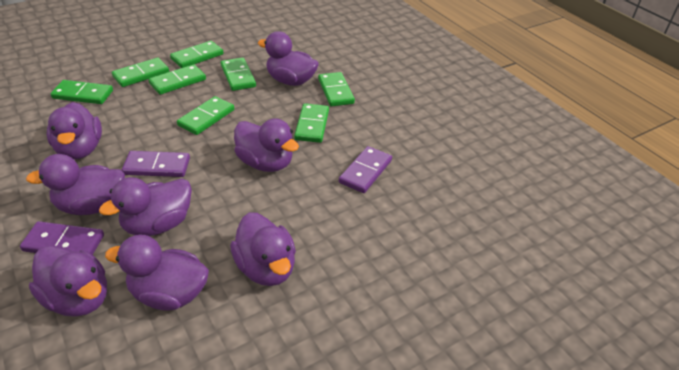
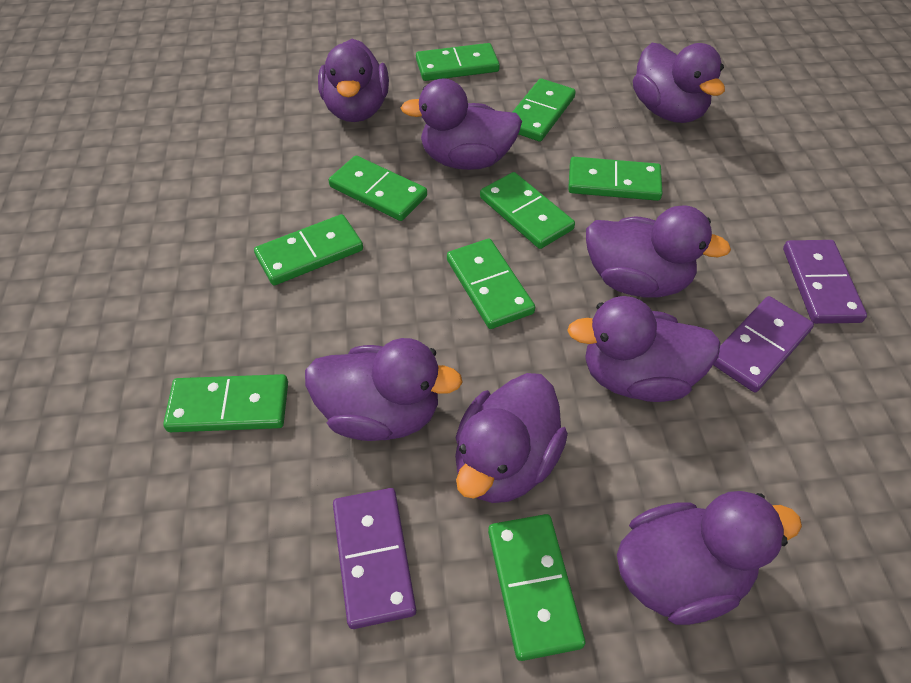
green domino: [51,80,113,104] [112,58,169,87] [149,64,206,95] [170,41,224,68] [177,96,234,135] [221,58,256,91] [294,103,329,143] [318,72,355,106] = 8 -> [163,374,288,432] [254,214,363,285] [329,156,427,221] [416,43,500,81] [447,239,535,329] [480,172,575,249] [488,514,585,661] [513,78,576,142] [568,157,662,201] = 9

